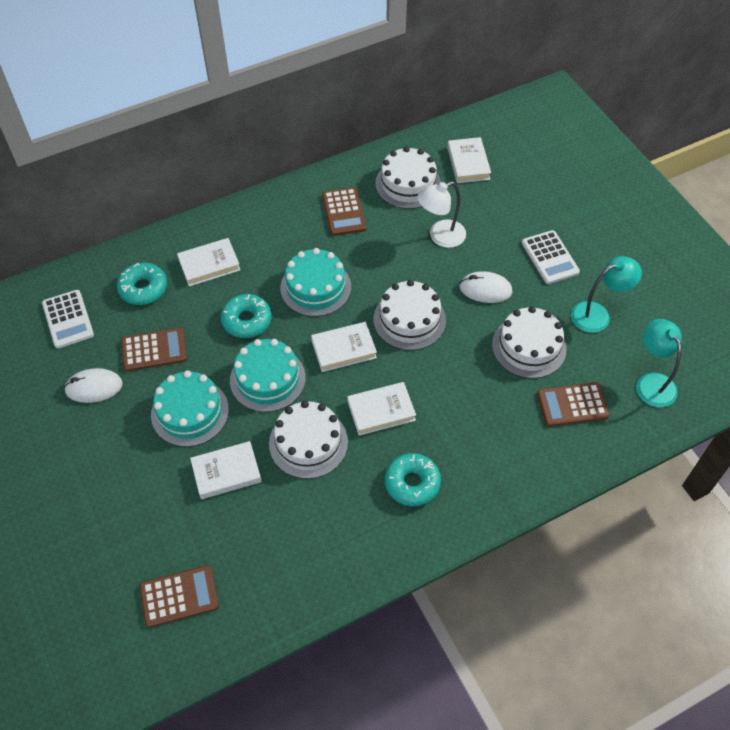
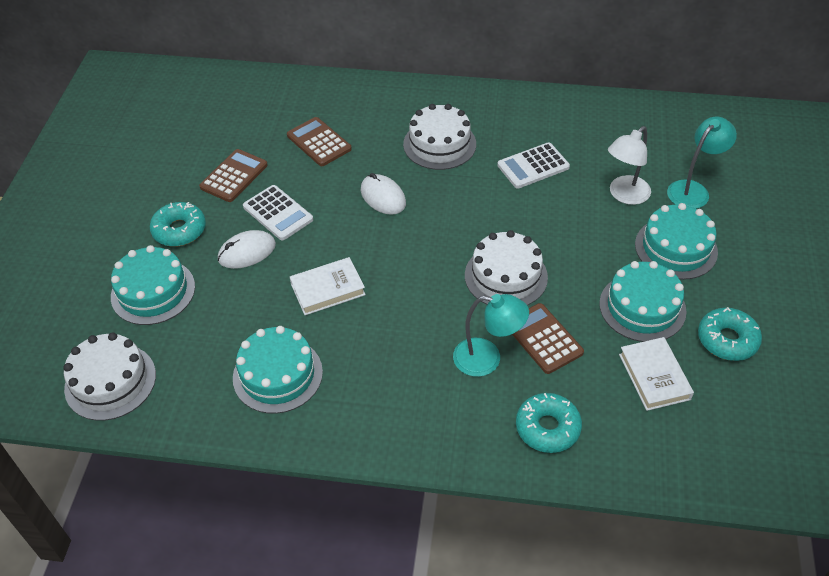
brown calculator: [121,328,187,371] [140,565,219,628] [322,187,366,236] [537,382,610,427] = 4 -> [199,149,268,202] [287,117,352,166] [512,303,584,374] = 3
turquoise cake: [151,370,229,447] [230,339,306,412] [280,248,351,317] = 3 -> [111,245,195,325] [233,326,323,414] [599,261,686,342] [635,203,718,280] = 4
white book: [177,238,240,286] [190,441,262,499] [311,322,377,372] [347,382,416,436] [447,137,491,183] = 5 -> [290,257,366,315] [619,337,694,411] = 2
white cake: [269,401,348,479] [374,280,446,350] [375,146,441,209] [492,306,567,379] = 4 -> [63,332,156,421] [403,104,476,170] [465,230,548,305] = 3

